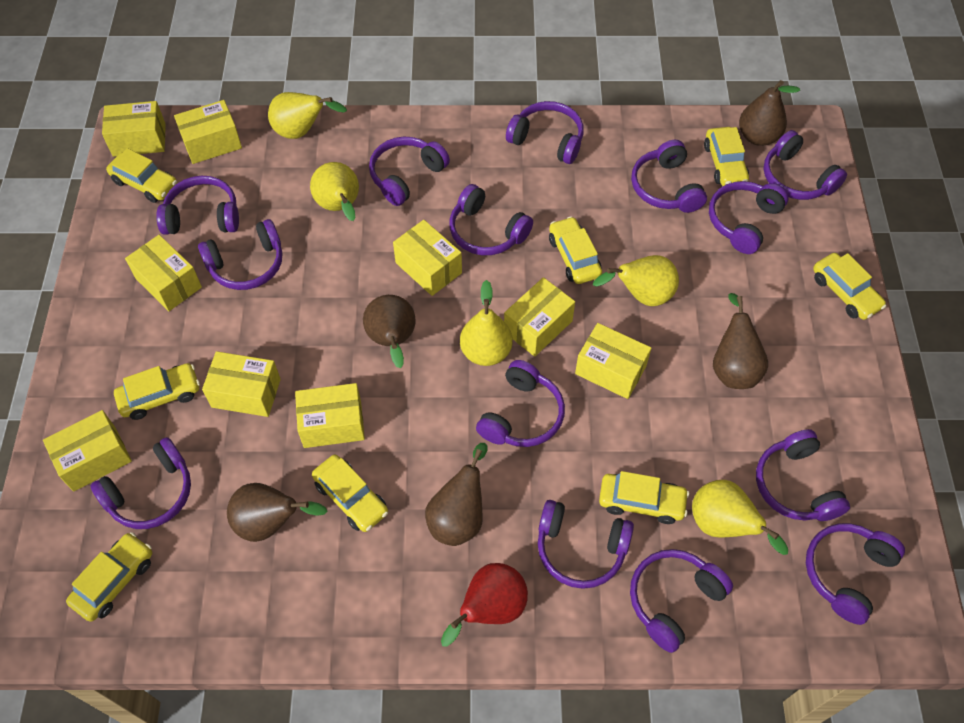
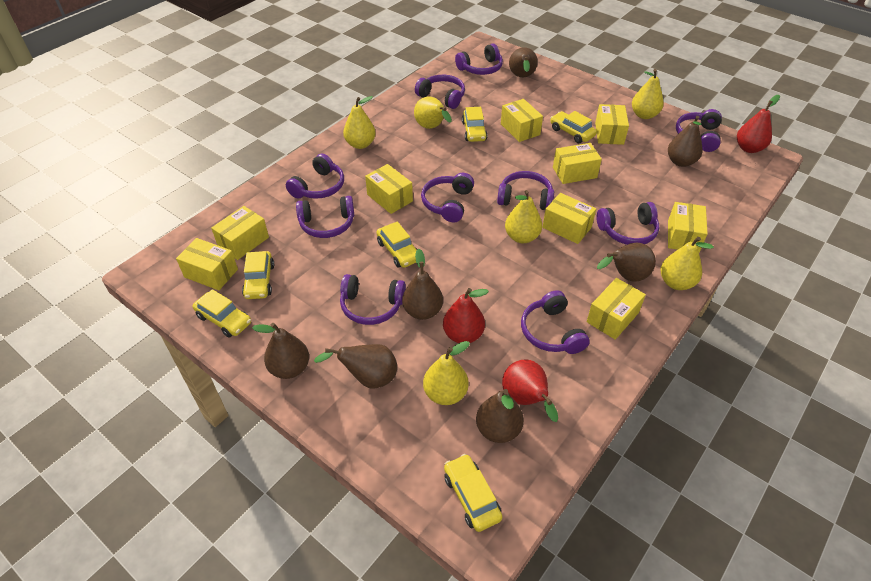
brown pear: [227,483,328,542] [363,295,416,368] [425,443,487,546] [713,293,768,389] [739,80,800,146] = 5 -> [252,323,309,379] [314,344,397,388] [402,249,443,320] [476,389,524,443] [509,47,538,77] [597,243,656,282] [668,116,703,167] = 7
purple headphones: [90,437,191,529] [156,176,239,235] [198,219,282,290] [369,137,450,206] [449,184,533,255] [476,360,565,447] [506,101,584,164] [538,500,634,589] [630,549,733,653] [631,140,707,213] [709,181,788,254] [756,429,850,521] [763,130,847,200] [806,523,905,625] = 14 -> [286,154,344,199] [296,196,354,238] [340,274,406,325] [415,75,465,109] [421,173,474,223] [455,43,503,75] [497,171,554,210] [521,290,590,354] [597,202,659,245] [676,109,722,152] = 10
red pear: [441,563,528,646] = 1 -> [443,288,489,343] [502,359,558,422] [737,95,780,153] = 3
yellow car: [66,532,152,622] [106,148,177,203] [114,363,200,420] [312,455,388,532] [549,216,602,284] [599,471,689,524] [704,127,749,186] [813,253,886,320] = 8 -> [192,289,251,338] [242,251,274,299] [376,222,418,268] [444,454,502,532] [462,107,488,142] [550,111,597,143] = 6
yellow pear: [268,92,347,139] [310,162,359,221] [460,280,513,366] [593,255,679,306] [692,480,788,555] = 5 -> [343,96,376,149] [414,96,452,129] [423,341,470,405] [505,190,542,243] [632,69,664,119] [661,237,714,290] = 6

